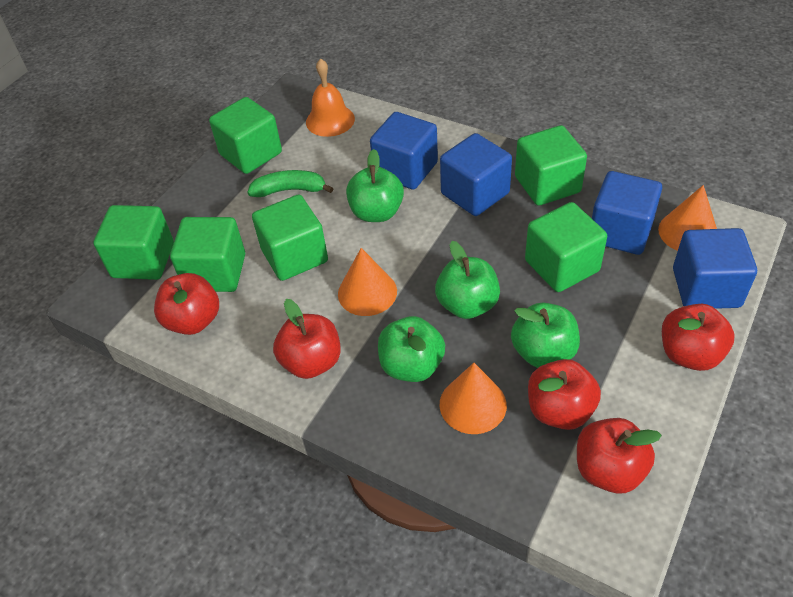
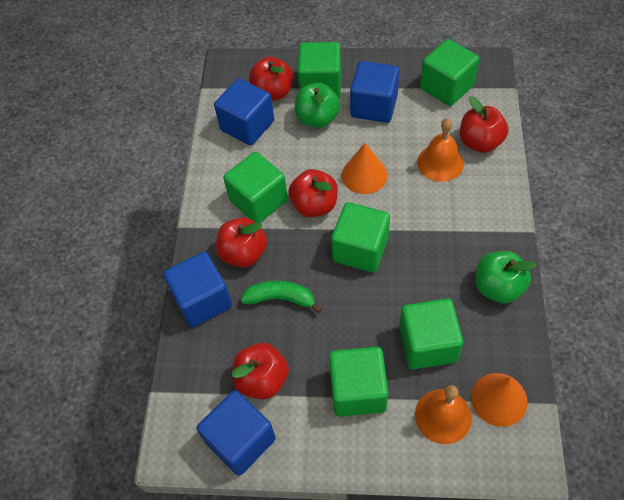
green apple: [346,149,404,222] [378,316,445,382] [435,241,500,319] [511,303,580,368] = 4 -> [295,82,340,128] [475,251,537,303] = 2
orange bell: [306,58,355,137] = 1 -> [415,385,472,444] [417,118,464,182] = 2
orange cone: [338,248,397,316] [440,363,507,434] [658,185,717,251] = 3 -> [341,143,388,194] [471,373,528,427] = 2

